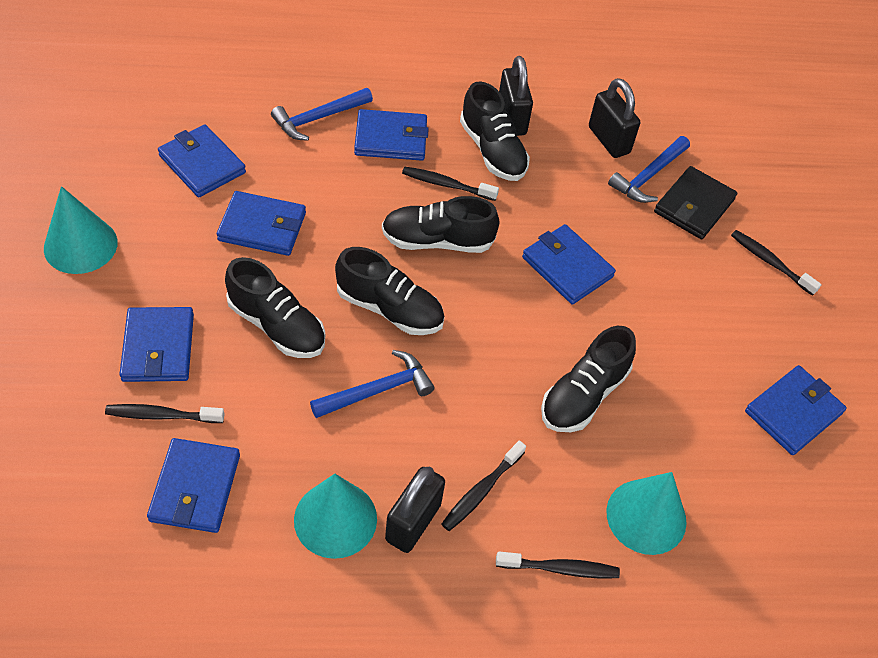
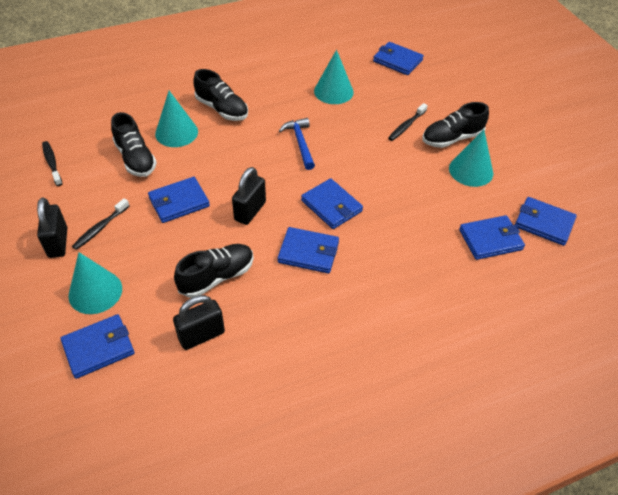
black shoe: [225,257,325,358] [335,247,445,335] [382,196,499,253] [460,81,530,181] [541,326,636,432] = 5 -> [111,112,157,177] [174,244,254,298] [193,69,248,121] [422,102,489,148] = 4
black toothbrush: [105,404,225,423] [402,167,499,201] [441,441,526,531] [496,552,620,579] [731,230,822,296] = 5 -> [42,141,62,186] [72,198,129,250] [388,103,428,141] = 3
black wallet: [654,166,737,239] = 1 -> none = 0
blue hammer: [271,88,373,141] [310,350,435,418] [608,136,690,203] = 3 -> [279,118,315,170] = 1
turquoise cone: [44,186,118,274] [294,474,377,559] [606,472,687,555] = 3 -> [68,252,122,314] [155,91,198,147] [314,50,354,104] [449,129,493,187] = 4

